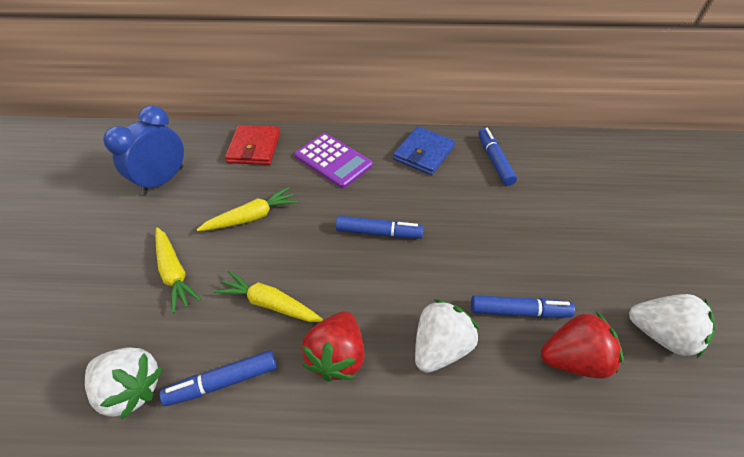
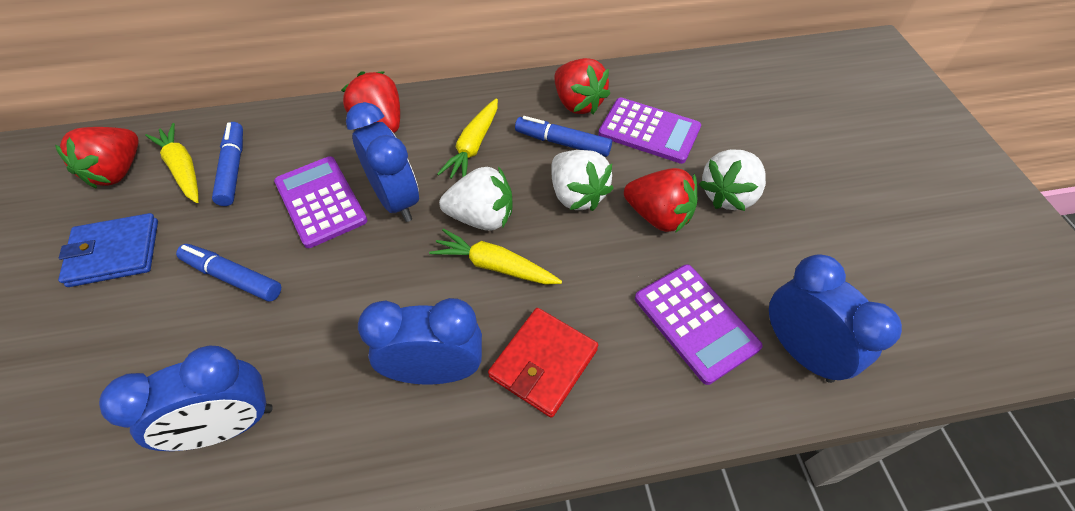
blue clock: [103,105,184,195] = 1 -> [99,346,273,451] [346,102,419,222] [358,298,482,384] [769,255,902,383] = 4
blue marker: [160,350,277,406] [336,216,424,239] [471,295,575,318] [478,128,517,186] = 4 -> [176,244,281,301] [212,122,243,206] [515,116,612,157] = 3
purple calculator: [294,133,373,188] = 1 -> [274,156,367,248] [598,98,701,164] [635,265,763,385] = 3
red strawberry: [302,311,364,382] [541,312,624,379] = 2 -> [55,127,139,189] [341,71,400,133] [555,58,610,114] [624,168,698,233] = 4

